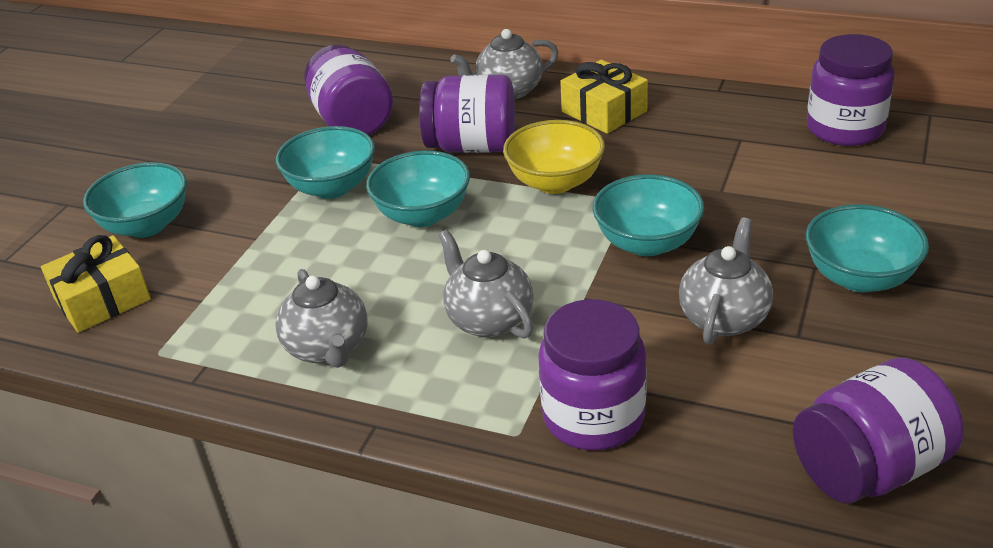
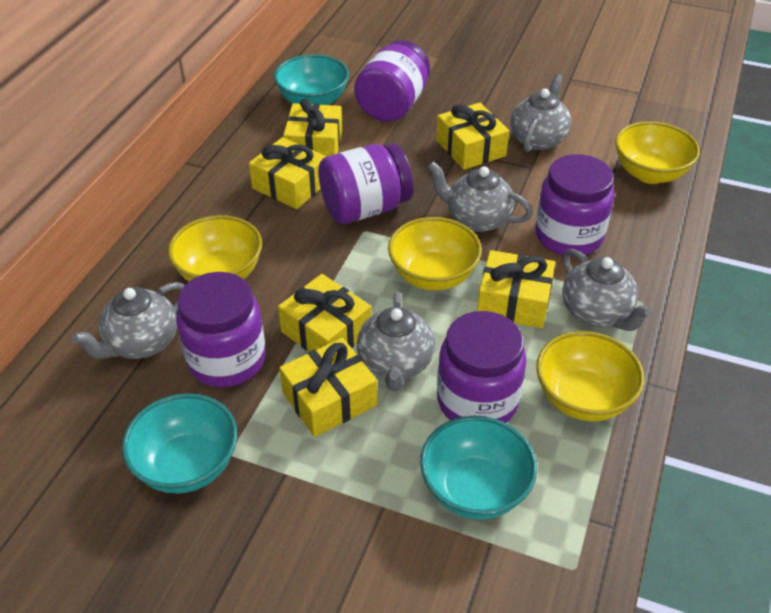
grey teapot: [275,269,368,368] [438,229,534,339] [451,29,558,100] [679,218,773,345] = 4 -> [72,282,185,359] [357,292,435,391] [428,162,533,232] [510,74,571,152] [562,249,652,331] = 5
turquoise bowl: [83,162,187,238] [276,126,375,199] [366,151,470,227] [593,174,704,256] [806,204,929,292] = 5 -> [122,393,237,494] [274,54,349,105] [420,416,537,519] = 3
yellow bowl: [503,120,605,194] = 1 -> [168,215,262,281] [388,217,482,291] [536,331,645,421] [615,121,700,184] = 4
yellow gift: [41,235,151,333] [560,60,648,134] = 2 -> [249,137,327,209] [278,274,371,352] [279,338,377,437] [283,99,342,156] [436,103,509,170] [477,250,555,328] = 6

